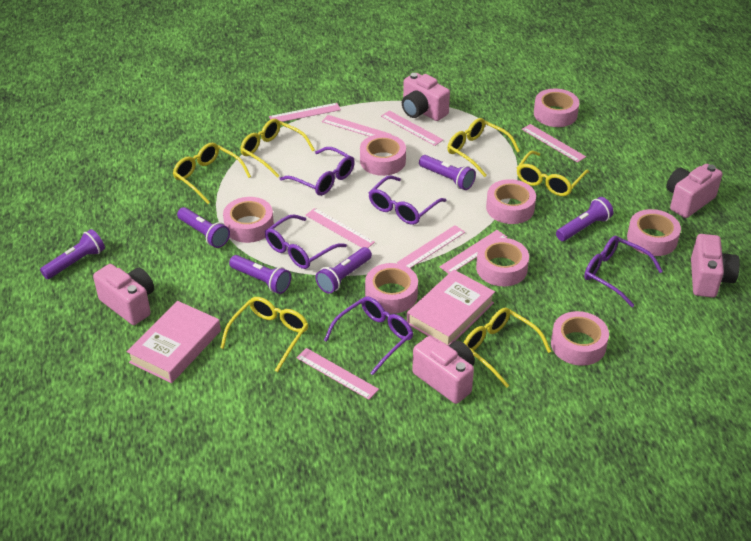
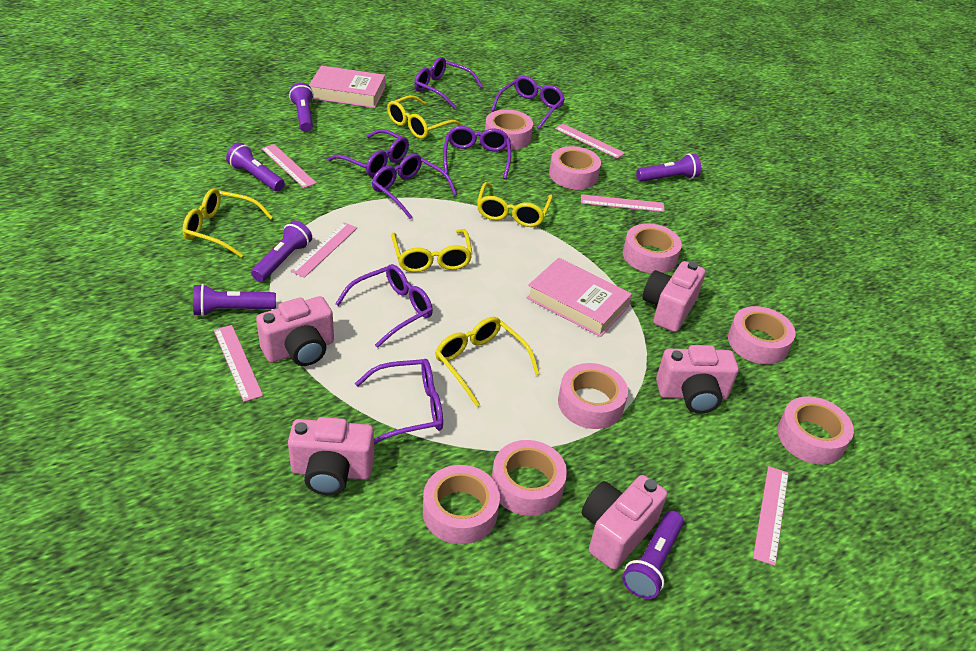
pink ruler: [269,103,341,122] [296,348,379,400] [305,208,375,248] [322,115,392,137] [381,110,443,146] [397,225,465,268] [440,230,507,274] [522,124,586,163] = 8 -> [214,325,263,402] [261,144,317,188] [290,222,357,278] [555,123,625,159] [581,194,665,212] [753,466,789,566] = 6
purple glasses: [265,214,347,269] [280,147,355,196] [324,296,413,375] [369,175,446,225] [584,236,663,307] = 5 -> [328,129,409,177] [335,264,433,348] [355,359,443,444] [372,154,457,219] [414,57,483,109] [443,126,511,179] [491,76,565,129] = 7
yellow glasses: [173,143,251,204] [220,297,309,372] [240,119,315,178] [447,118,520,177] [464,308,552,388] [517,151,589,196] = 6 -> [183,188,273,258] [387,95,463,139] [391,229,473,272] [435,317,539,407] [477,182,553,227] = 5

